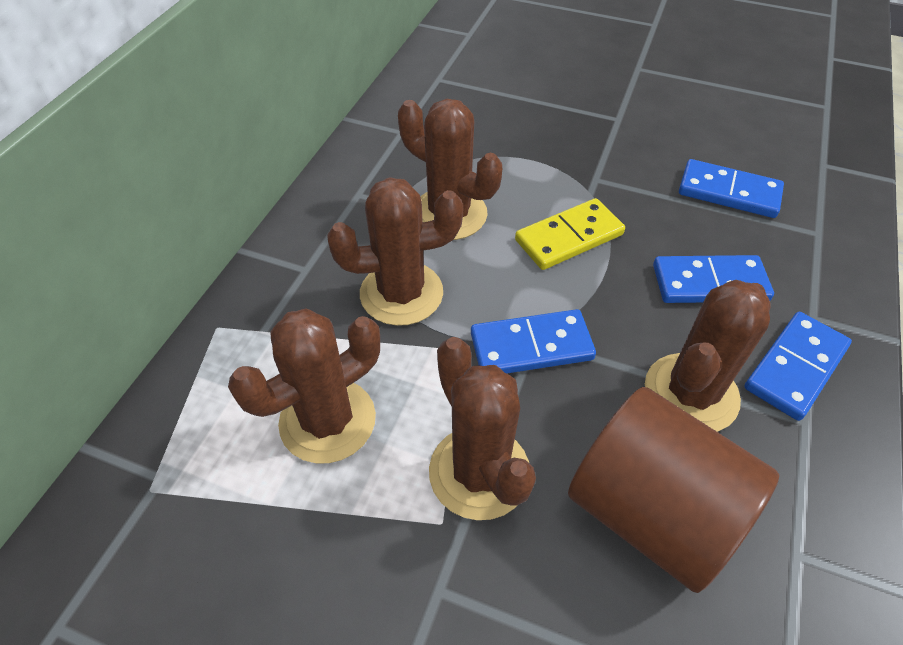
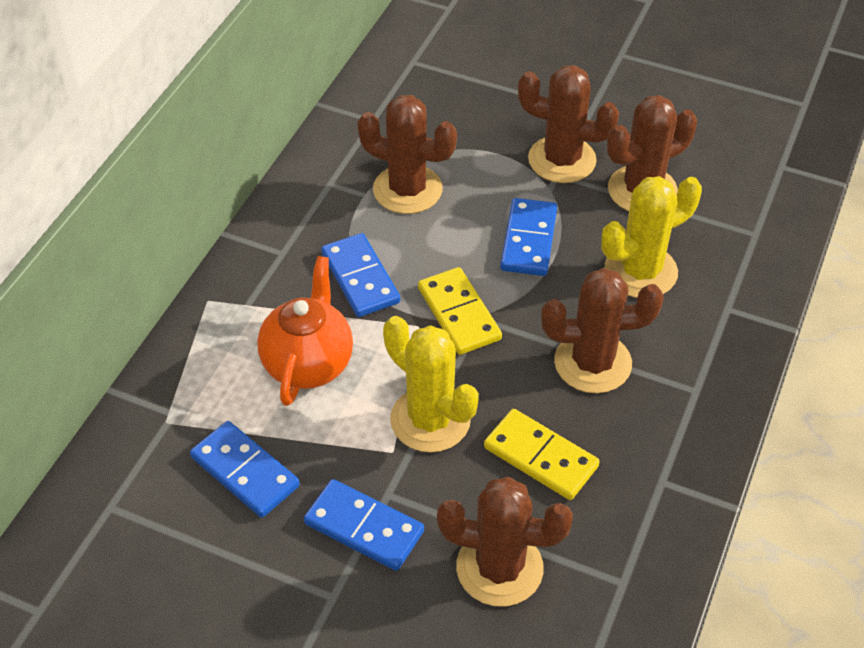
brown cylinder: [568,387,779,593] = 1 -> none = 0
orange teapot: none = 0 -> [257,256,353,406] = 1
yellow cactus: none = 0 -> [383,316,479,453] [601,176,702,298] = 2
yellow domino: [515,198,625,270] = 1 -> [418,267,502,355] [484,409,600,500] = 2

